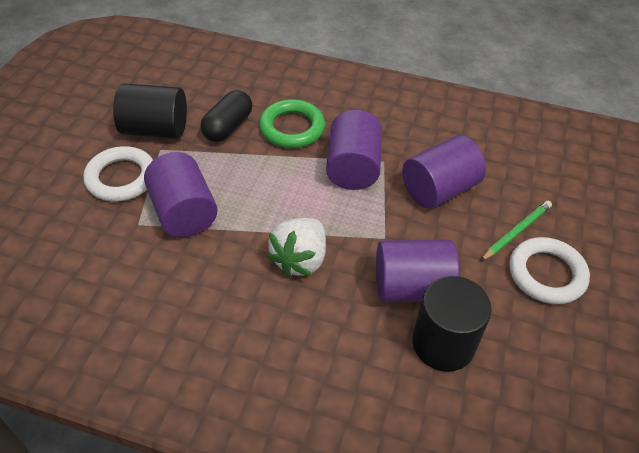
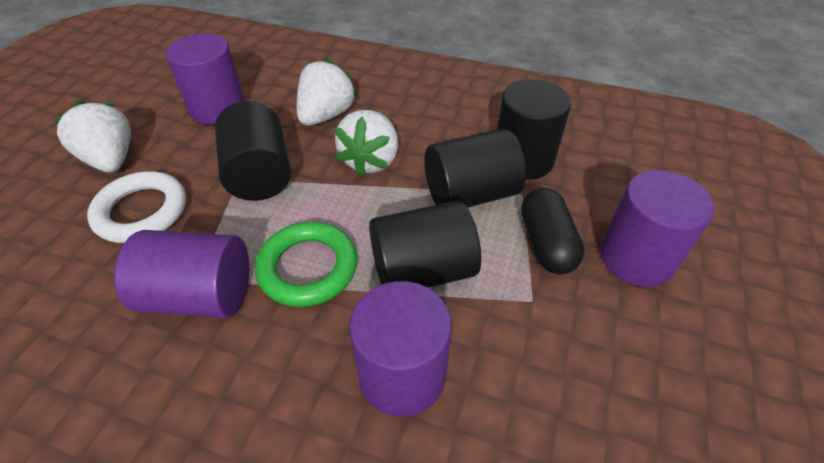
black cylinder: [113,83,187,139] [412,276,492,372] = 2 -> [215,101,291,201] [369,201,481,288] [424,129,526,208] [497,79,571,180] = 4
green pencil: [480,201,552,261] = 1 -> none = 0
white ring: [83,146,153,202] [509,237,590,304] = 2 -> [87,171,186,243] = 1
white strawberry: [266,218,326,277] = 1 -> [54,100,131,172] [297,58,357,126] [335,110,398,177] = 3

